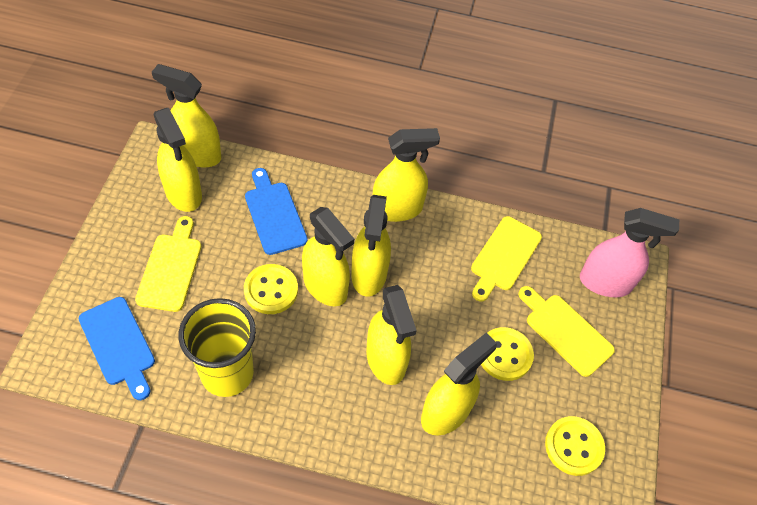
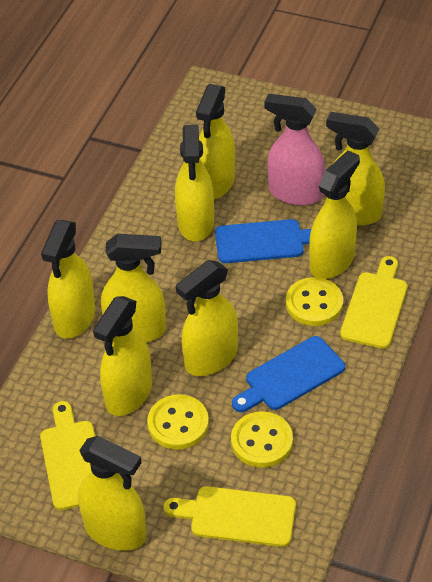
yellow cup: [179,298,256,397] = 1 -> none = 0
yellow spray bottle: [152,64,221,168] [153,108,202,212] [302,207,354,306] [351,195,391,296] [366,285,417,385] [372,128,440,222] [421,333,497,435] = 7 -> [41,220,95,339] [78,436,146,551] [93,296,152,416] [101,233,166,343] [175,125,214,241] [176,260,238,376] [196,84,235,199] [309,150,360,279] [326,112,385,225] = 9

